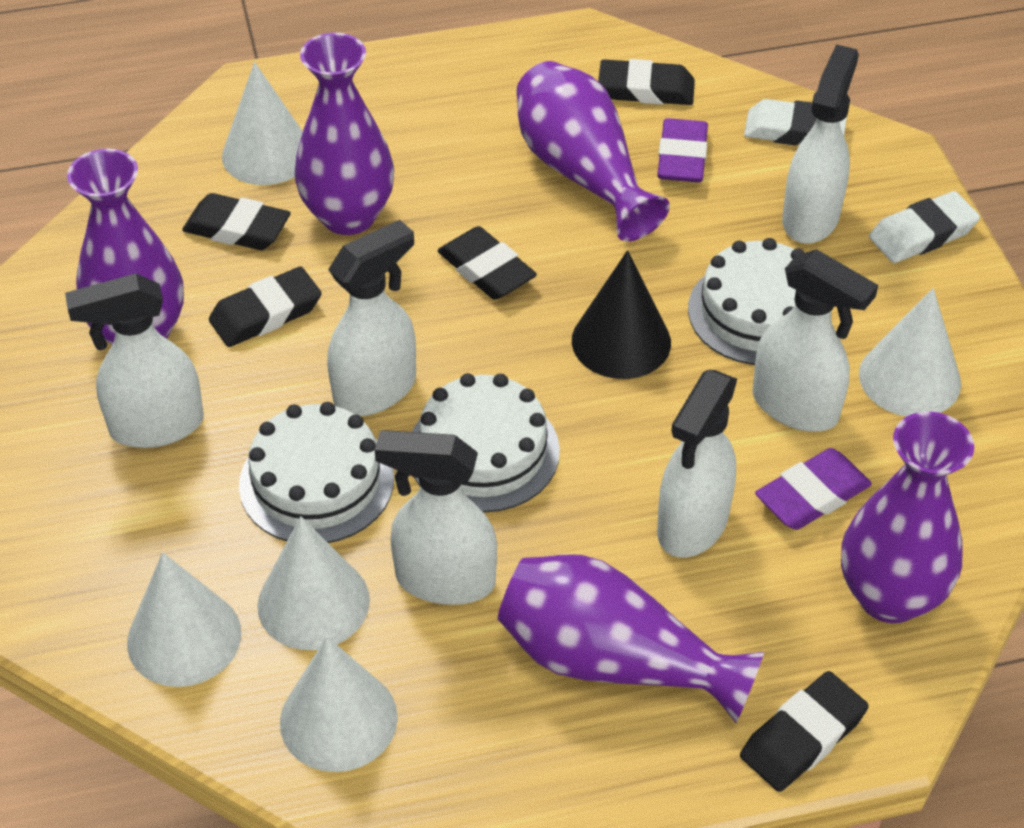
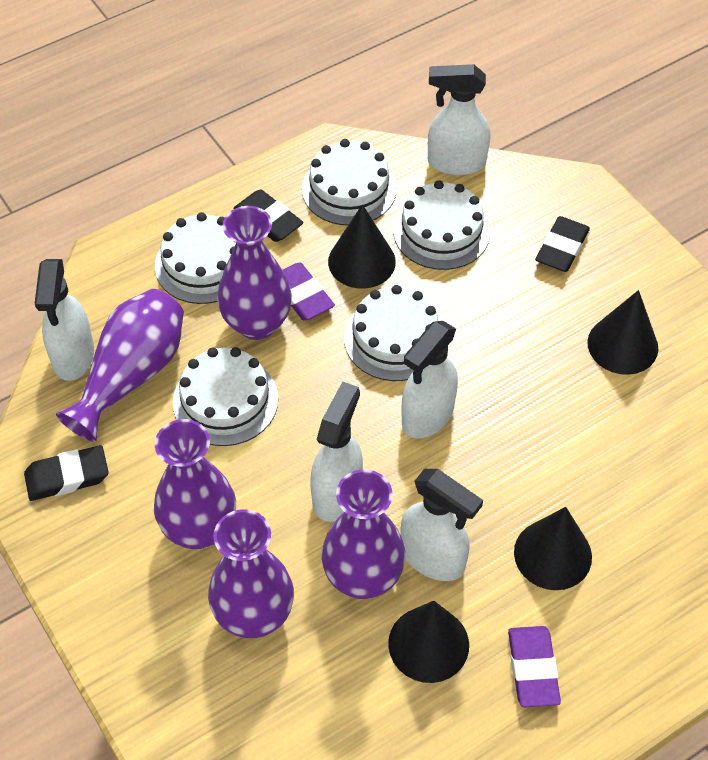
black cone: [572,250,671,379] = 1 -> [328,204,396,289] [388,601,469,683] [514,507,592,590] [587,290,658,375] = 4
black eraser: [182,193,291,250] [209,267,322,347] [437,226,537,300] [598,59,695,105] [740,671,869,792] = 5 -> [24,445,109,501] [233,190,303,242] [535,216,590,272] = 3
white cake: [239,402,394,543] [412,373,560,513] [688,238,804,365] = 3 -> [155,212,236,304] [173,347,278,446] [302,139,397,226] [344,285,441,381] [393,180,490,270] = 5
white cone: [127,552,241,687] [222,62,303,185] [257,516,370,650] [280,637,398,772] [859,288,961,417] = 5 -> none = 0
white eraser: [744,99,847,145] [869,191,980,263] = 2 -> none = 0
white spray bottle: [65,273,203,448] [327,220,416,416] [375,430,497,605] [657,370,737,558] [752,249,878,432] [782,44,859,244] = 6 -> [35,259,94,381] [310,382,363,522] [400,469,483,581] [401,321,458,439] [428,64,490,175] = 5

